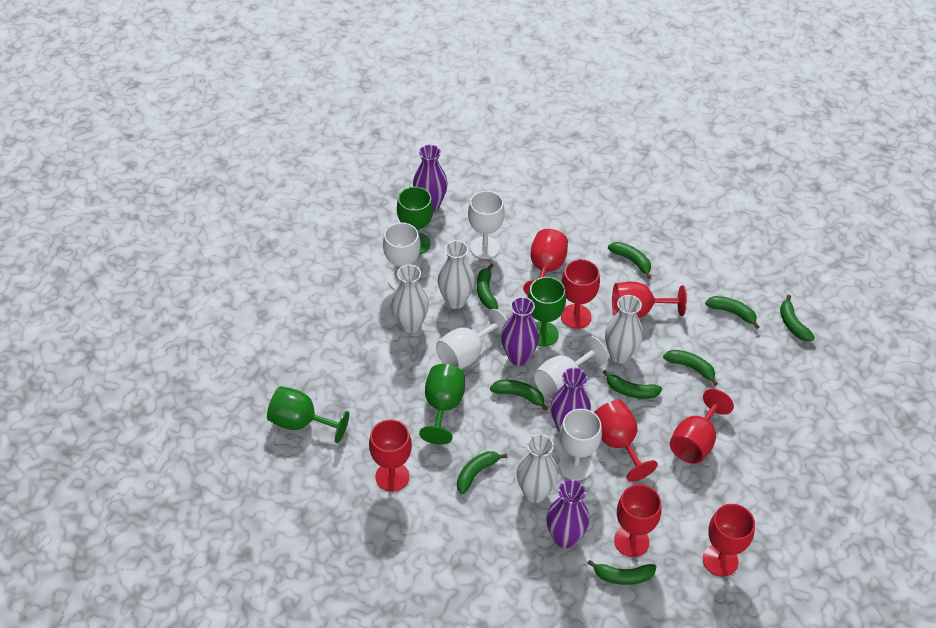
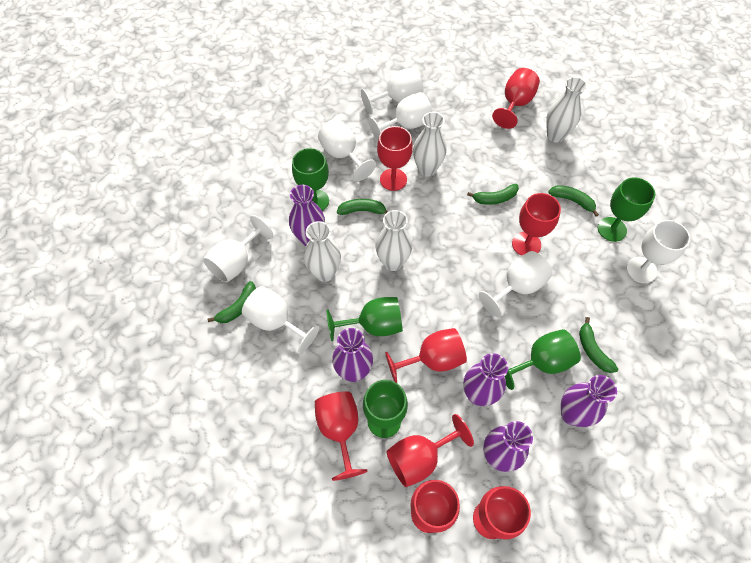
green banana: [457,451,507,494] [477,264,498,309] [490,380,548,411] [587,560,656,585] [603,370,662,399] [608,242,651,279] [663,350,718,386] [705,296,759,329] [780,295,815,341] = 9 -> [208,281,256,323] [337,199,388,215] [467,184,519,205] [548,185,599,217] [579,317,618,373] = 5
green goblet: [267,386,349,443] [397,187,433,255] [419,364,465,445] [527,277,566,347] = 4 -> [292,148,329,211] [327,297,403,341] [363,380,408,438] [505,329,581,390] [598,177,655,242] = 5
purple vase: [413,145,448,212] [501,297,539,366] [546,480,589,548] [551,367,591,433] = 4 -> [289,185,325,246] [332,328,373,382] [463,353,508,406] [483,421,533,472] [561,375,617,427] = 5
white goblet: [383,222,421,290] [436,309,507,369] [468,191,505,259] [534,336,608,400] [559,409,602,481] = 5 -> [203,215,273,283] [242,286,319,353] [318,119,376,181] [361,67,423,114] [369,92,433,141] [479,251,552,317] [626,220,690,283] = 7

